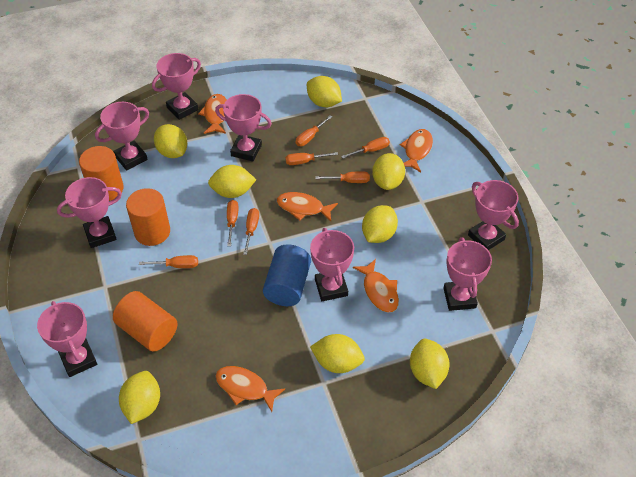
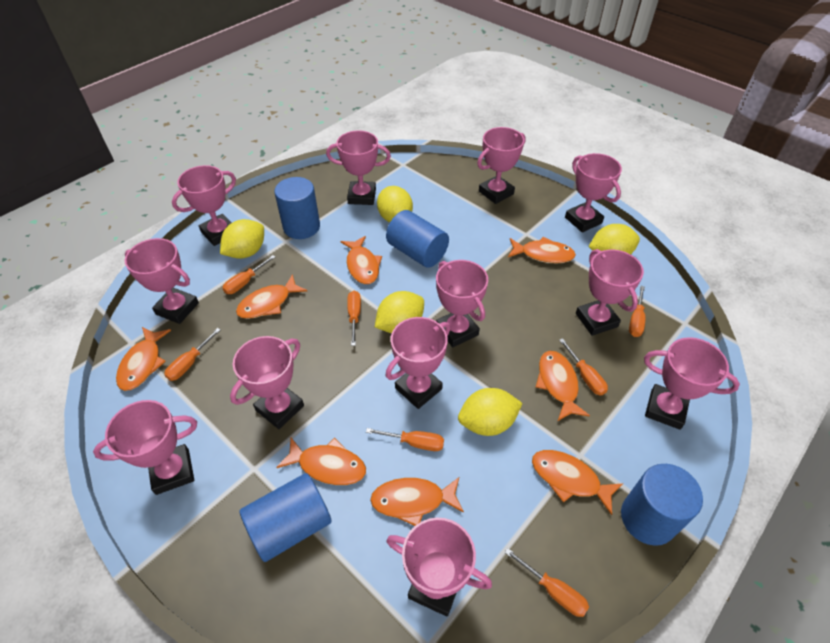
blue cylinder: [263,244,311,306] = 1 -> [239,473,331,562] [274,177,320,239] [386,210,449,268] [621,464,703,546] = 4
orange cylinder: [79,146,124,201] [113,291,178,352] [126,188,170,246] = 3 -> none = 0
orange fish: [198,94,227,134] [215,366,285,412] [277,192,338,221] [353,259,399,312] [400,129,433,172] = 5 -> [116,327,171,391] [236,274,307,319] [276,438,366,485] [340,236,382,284] [370,477,464,526] [508,237,576,263] [532,450,623,515] [536,351,590,421] = 8
pink trophy: [37,301,97,377] [57,177,122,248] [95,102,149,170] [152,53,201,120] [215,94,272,161] [310,228,354,301] [443,237,492,311] [468,180,519,250] = 8 -> [93,400,197,495] [125,238,199,324] [172,165,236,246] [230,336,304,429] [326,130,391,205] [386,317,450,409] [387,517,492,616] [436,260,488,347] [477,127,526,204] [565,153,622,232] [576,249,644,336] [644,337,740,430] = 12
yellow lemon: [119,371,160,424] [154,124,188,158] [208,165,256,198] [307,76,342,107] [310,334,365,373] [362,205,398,243] [372,153,405,190] [410,339,449,389] = 8 -> [220,219,264,259] [375,291,424,333] [377,186,413,222] [458,388,523,436] [589,224,640,254] = 5

